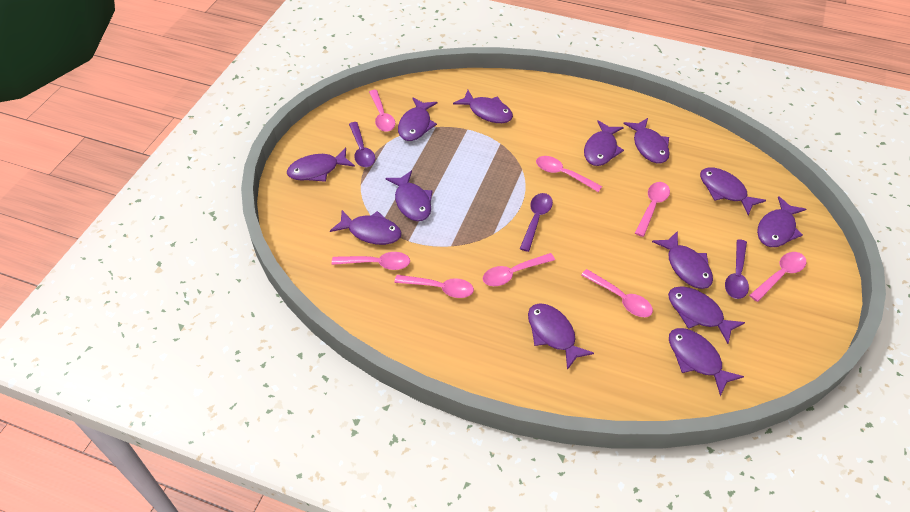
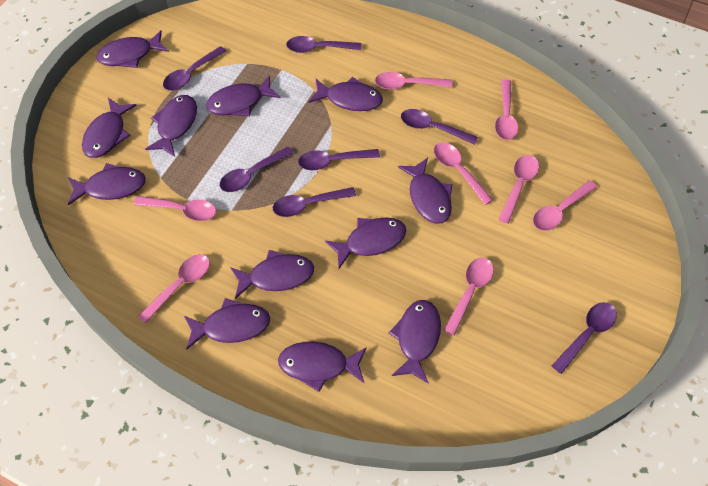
purple fish: [287,147,355,182] [330,210,402,245] [385,170,433,221] [398,97,437,141] [453,90,513,123] [528,303,594,370] [584,120,624,166] [623,118,670,163] [652,231,713,289] [668,286,745,344] [669,328,744,396] [700,167,766,215] [757,196,806,247] = 13 -> [68,163,146,206] [82,98,137,158] [96,30,169,68] [145,95,197,157] [183,298,270,349] [206,75,281,116] [230,250,314,299] [278,342,367,392] [309,77,383,111] [325,217,406,269] [389,300,441,384] [398,158,452,224] = 12
purple spoon: [349,122,375,167] [520,193,553,252] [725,239,749,299] = 3 -> [163,46,226,91] [220,147,293,192] [273,187,356,217] [286,36,362,53] [298,149,380,170] [401,109,478,145] [552,302,617,374] = 7

